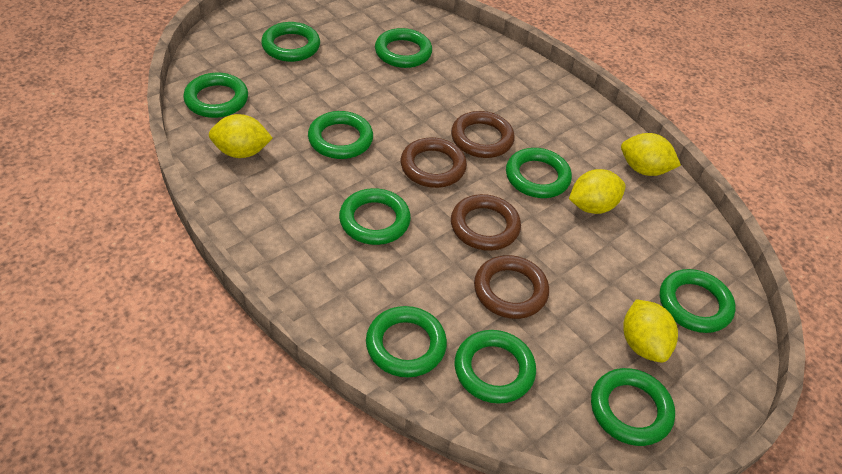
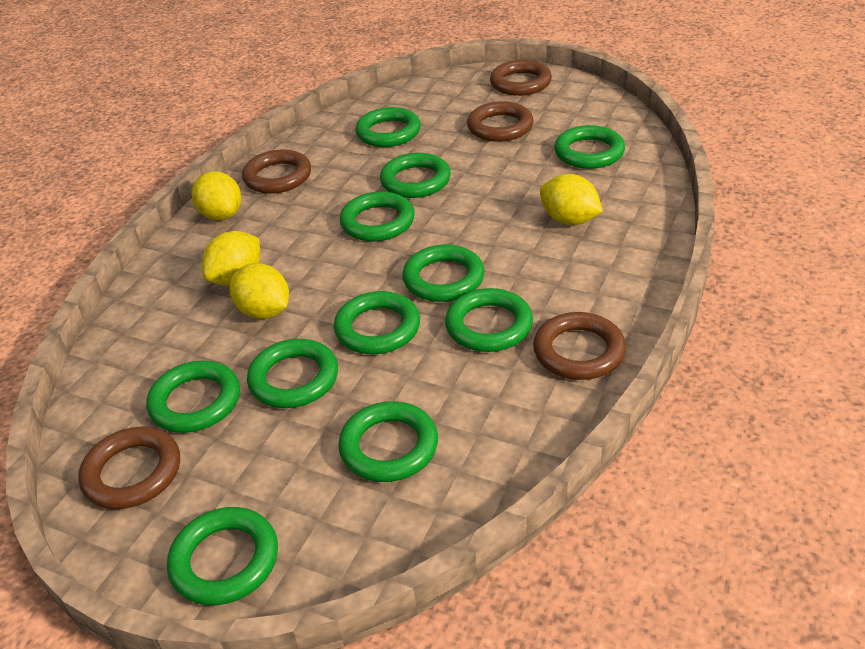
brown ring: [401,137,467,188] [451,111,515,158] [451,194,521,251] [474,255,549,319] = 4 -> [78,427,180,509] [242,150,311,194] [467,102,533,142] [490,60,552,96] [533,312,626,380] = 5
green ring: [183,73,248,118] [261,22,320,62] [308,111,373,159] [339,188,411,245] [366,306,447,377] [375,28,432,68] [455,330,536,404] [506,148,572,198] [591,368,675,446] [660,269,736,333] = 10 -> [147,360,240,433] [167,507,278,605] [247,339,338,408] [334,291,420,354] [338,401,438,482] [340,192,415,242] [355,107,421,147] [380,153,451,198] [402,245,484,302] [445,288,533,352] [554,125,625,169] = 11

